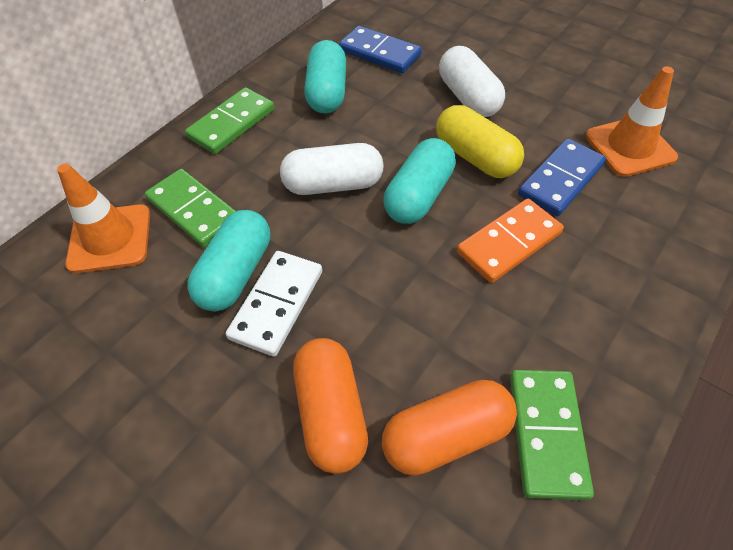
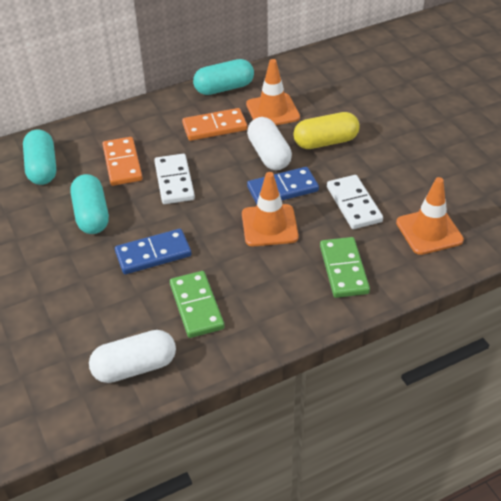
green domino: [145,169,236,247] [185,87,274,154] [510,370,594,500] = 3 -> [170,271,225,338] [320,237,370,298] = 2
orange capsule: [293,338,368,474] [382,380,517,476] = 2 -> none = 0
orange domino: [457,199,564,283] = 1 -> [102,137,143,186] [182,108,247,141] = 2
orange traffic cone: [57,164,150,273] [585,66,678,177] = 2 -> [242,172,299,246] [246,59,300,125] [396,177,464,255] = 3
white domino: [226,251,322,357] = 1 -> [154,154,195,204] [327,175,383,229] = 2

